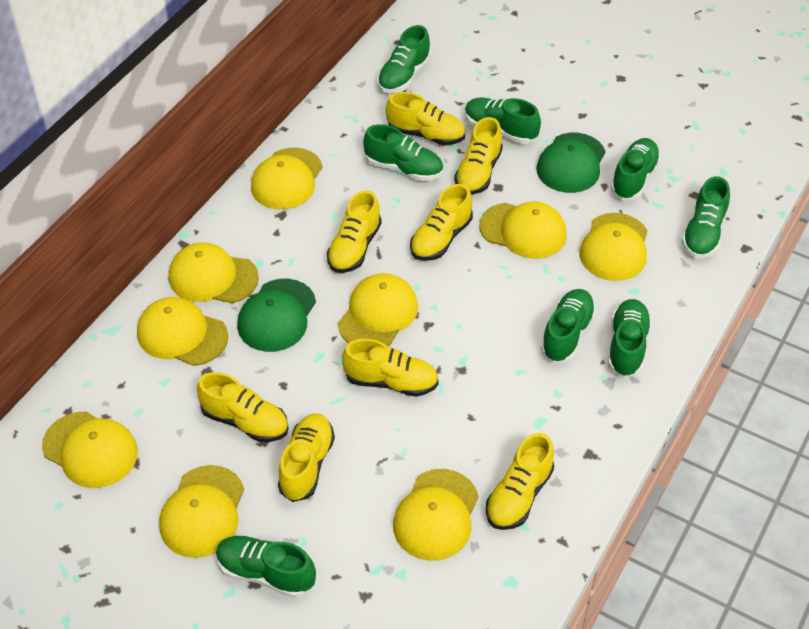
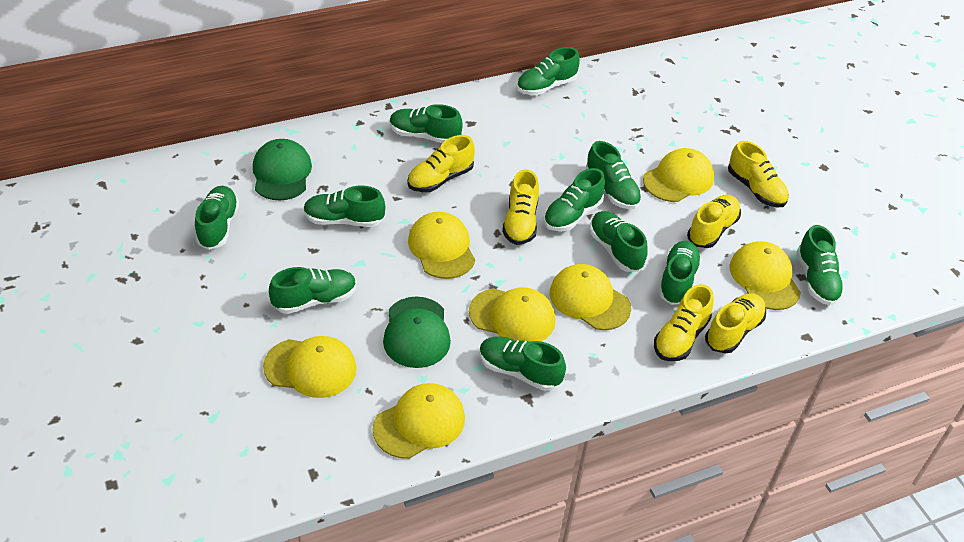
green shoe: [216,536,316,598] [363,124,443,181] [377,25,431,93] [465,98,541,144] [541,289,596,363] [608,299,652,378] [611,138,661,200] [682,176,730,258] = 8 -> [195,186,239,250] [269,267,356,314] [303,186,385,227] [390,104,463,143] [479,336,566,391] [517,47,580,95] [544,168,605,231] [586,141,642,209] [589,211,648,272] [658,241,702,305] [797,225,845,306] = 11
yellow cap: [42,412,138,488] [137,297,228,366] [159,465,244,558] [169,242,259,303] [251,148,323,209] [338,273,418,346] [393,469,479,561] [479,201,567,259] [579,213,647,281] = 9 -> [263,336,357,398] [373,383,465,459] [408,212,475,279] [469,287,556,342] [550,264,631,330] [643,148,714,202] [730,241,801,310] = 7
yellow shoe: [197,372,289,442] [278,413,335,502] [327,190,382,273] [342,339,438,397] [386,92,465,145] [410,184,473,261] [454,117,503,195] [486,433,554,530] = 8 -> [407,135,475,192] [502,169,539,245] [654,285,714,361] [687,195,741,248] [705,293,766,354] [728,141,789,208] = 6

